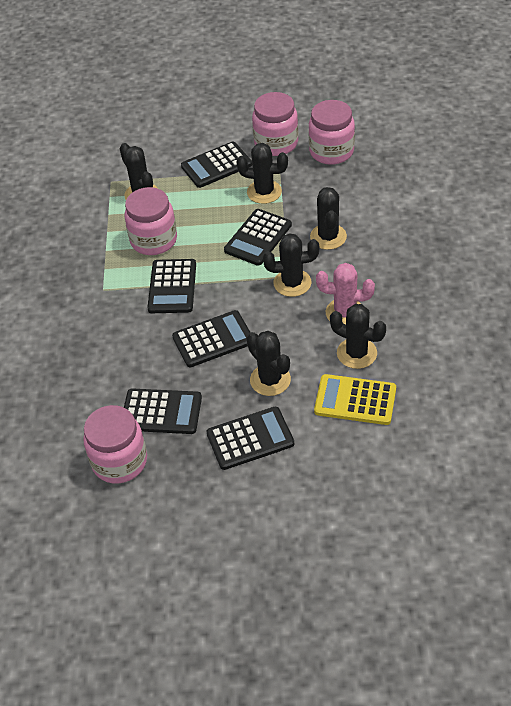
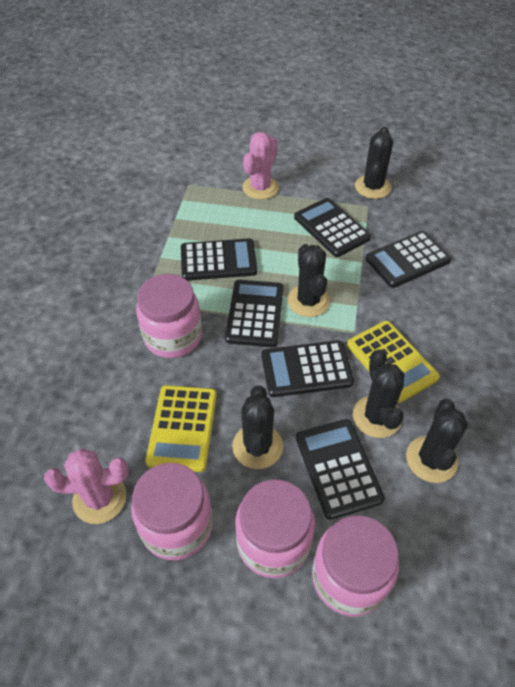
black cactus: [120,143,157,199] [236,143,288,204] [247,331,291,396] [263,233,319,297] [310,187,347,250] [330,304,386,369] = 6 -> [232,385,283,469] [287,244,330,317] [353,349,404,438] [355,127,393,199] [406,399,468,483] = 5
pink cactus: [316,263,375,325] = 1 -> [44,448,129,524] [242,132,279,200] = 2
yellow calculator: [314,374,396,425] = 1 -> [146,385,217,472] [347,321,440,403] = 2

